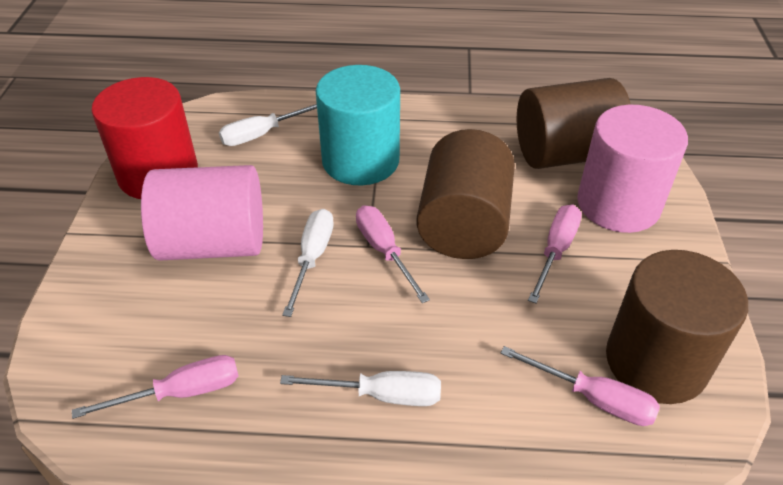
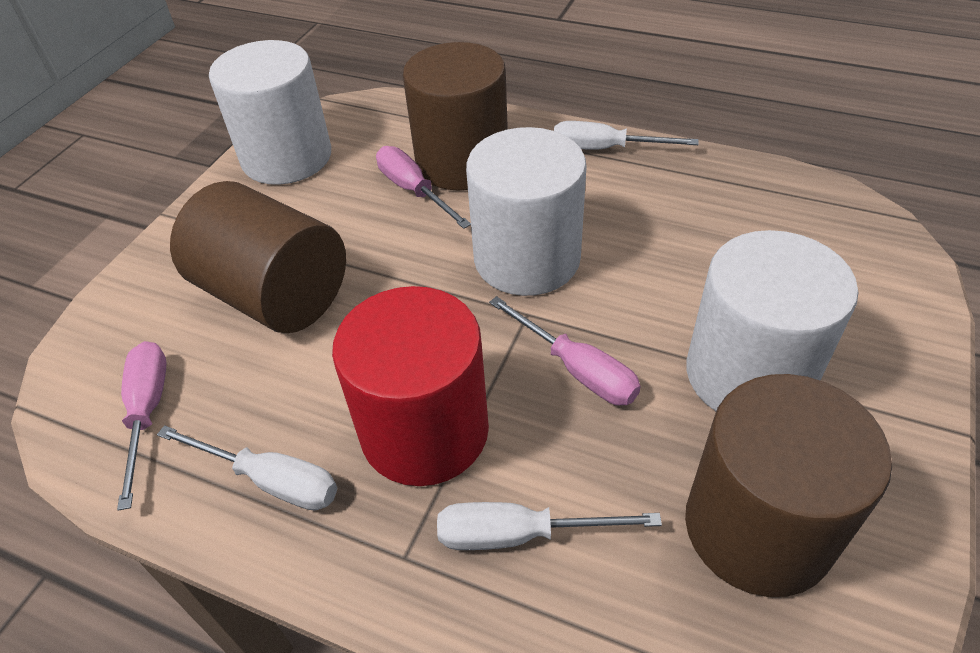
pink cylinder: [141,165,263,260] [577,105,688,233] = 2 -> none = 0
pink screwdriver: [72,355,239,419] [356,205,430,303] [500,346,660,426] [528,205,582,303] = 4 -> [117,341,167,511] [376,146,471,229] [489,296,641,406] = 3
turquoise cylinder: [316,65,400,186] = 1 -> none = 0
white cylinder: none = 0 -> [209,40,331,185] [466,127,587,296] [686,230,858,411] = 3

